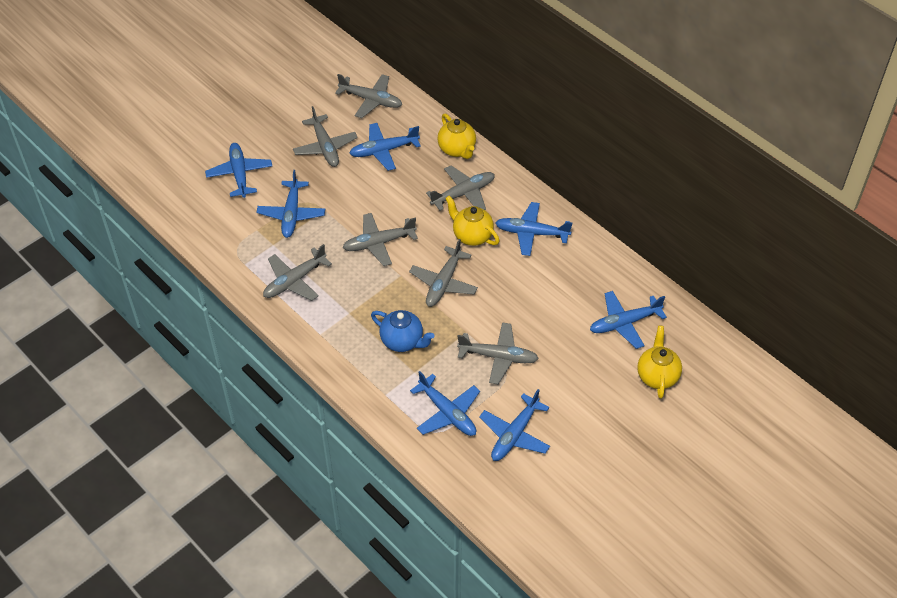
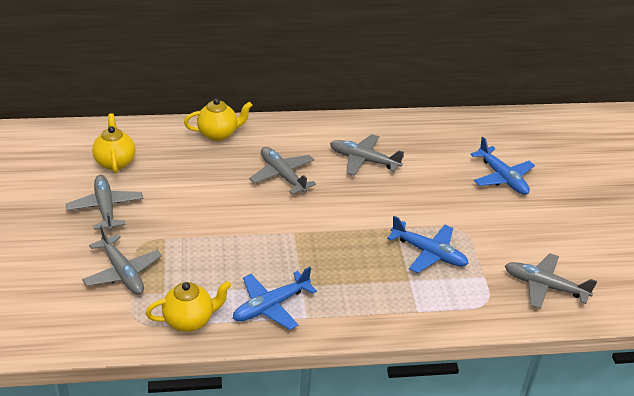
blue plane: [205,143,272,198] [256,170,325,238] [349,123,421,171] [410,371,480,436] [479,389,550,461] [495,202,572,256] [590,291,667,349] = 7 -> [233,267,317,330] [387,216,469,273] [470,137,535,195] = 3
blue teapot: [371,310,434,352] = 1 -> none = 0
grey plane: [263,244,332,301] [293,106,358,167] [335,74,402,118] [342,213,418,266] [409,239,478,307] [426,166,495,211] [457,322,539,384] = 7 -> [66,175,143,231] [82,225,162,294] [249,147,316,194] [330,134,404,176] [505,253,597,309] = 5

